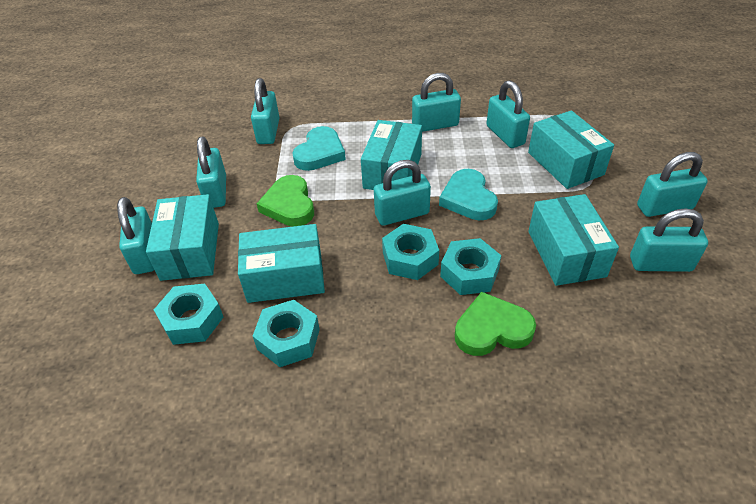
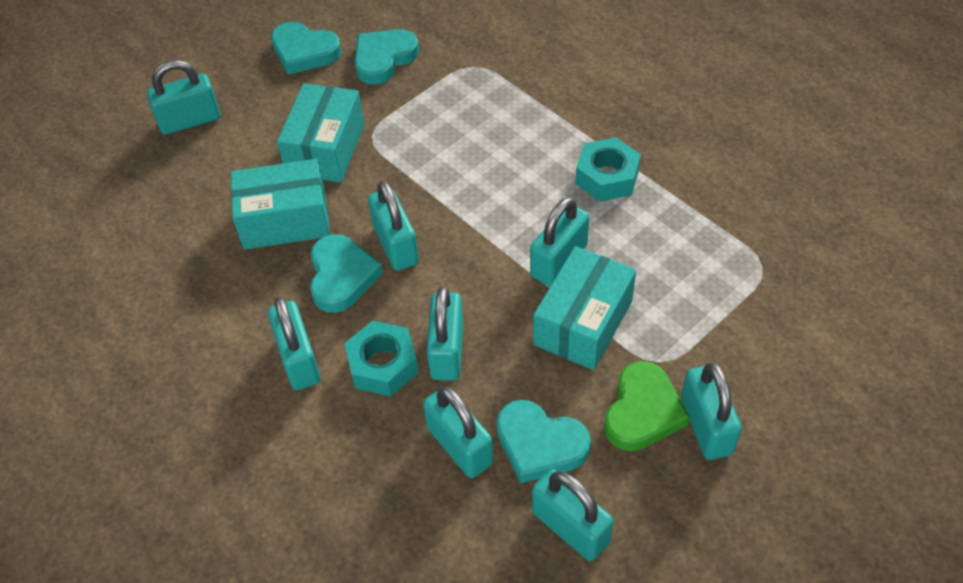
green heart: [257,175,314,227] [455,292,536,356] = 2 -> [604,361,690,451] = 1
turquoise box: [146,194,219,281] [238,224,325,303] [361,120,422,190] [528,110,614,189] [528,194,619,286] = 5 -> [231,159,330,250] [277,83,365,183] [533,246,636,370] = 3
turquoise heart: [292,126,346,171] [439,169,498,220] = 2 -> [271,22,342,75] [310,234,383,313] [354,29,419,85] [496,400,591,484] = 4
turquoise nut: [154,284,224,345] [253,300,320,367] [382,224,439,280] [440,238,502,295] = 4 -> [344,321,419,397] [576,137,641,202] = 2

